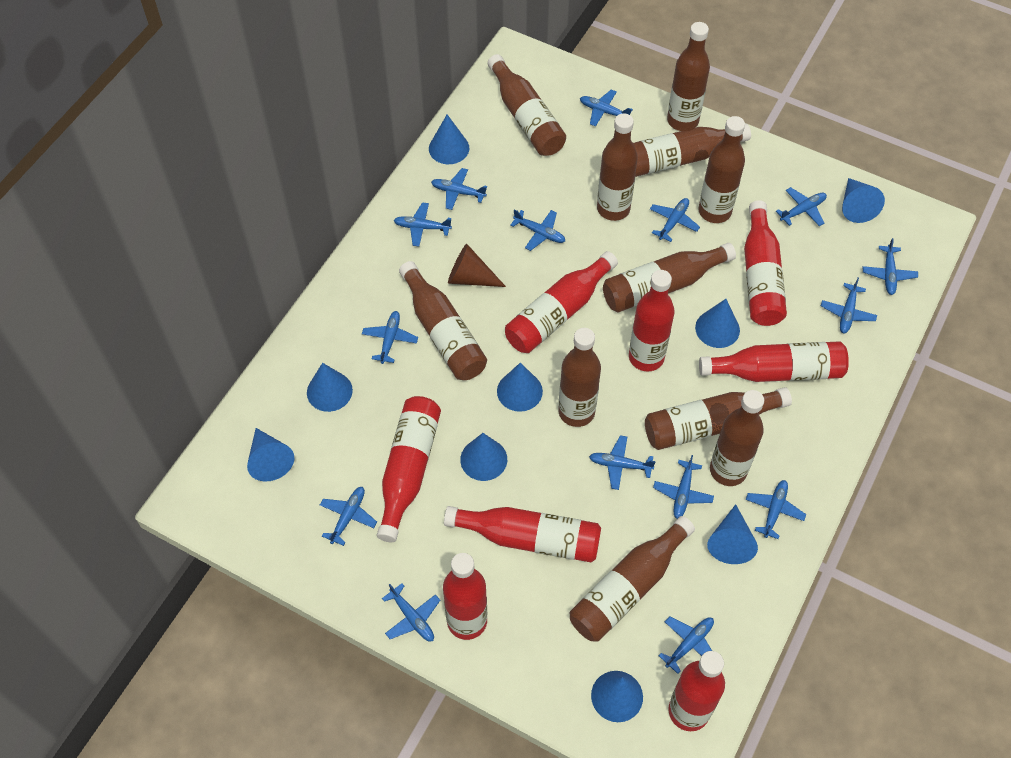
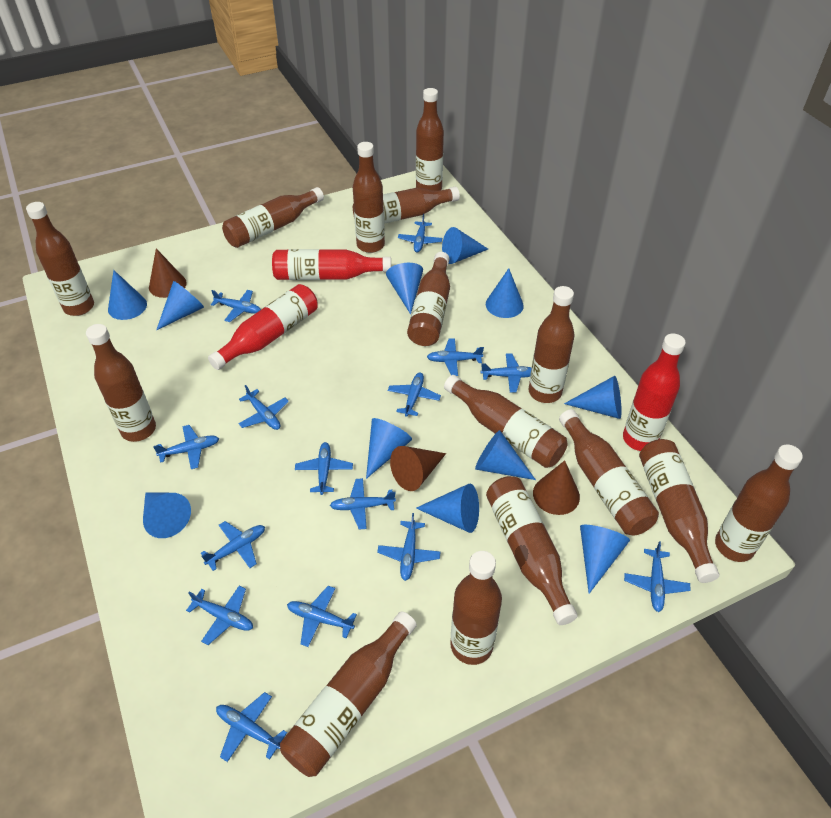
blue cone: [247,428,294,482] [307,363,353,412] [429,115,469,164] [460,433,507,481] [497,363,543,412] [591,671,643,722] [695,299,740,348] [707,504,758,564] [842,178,885,223] = 9 -> [108,270,147,320] [143,493,191,538] [156,281,204,330] [366,418,412,479] [386,263,423,314] [416,484,479,533] [442,227,488,264] [475,430,536,480] [486,268,524,318] [564,376,622,419] [580,525,630,594] = 11
brown bottle: [399,261,487,380] [488,54,566,156] [558,328,601,427] [570,516,695,642] [597,114,638,221] [603,243,736,313] [633,124,751,177] [645,387,792,450] [667,22,710,131] [698,116,745,223] [710,390,764,486] = 11 -> [26,202,94,316] [86,324,156,442] [222,187,324,248] [280,611,417,777] [353,142,385,253] [353,187,460,224] [407,252,450,346] [416,88,444,191] [444,375,567,468] [450,551,502,665] [486,476,578,625] [529,286,574,403] [559,409,659,536] [639,439,720,583] [715,444,803,562] = 15
brown cone: [448,244,506,287] = 1 -> [149,249,187,298] [390,446,446,491] [533,460,580,515] = 3
red bottle: [377,396,441,542] [443,553,487,640] [444,506,601,562] [505,251,618,353] [629,270,675,371] [669,651,725,731] [699,341,849,382] [744,200,787,326] = 8 -> [208,284,318,370] [272,249,391,280] [623,333,686,451] = 3

